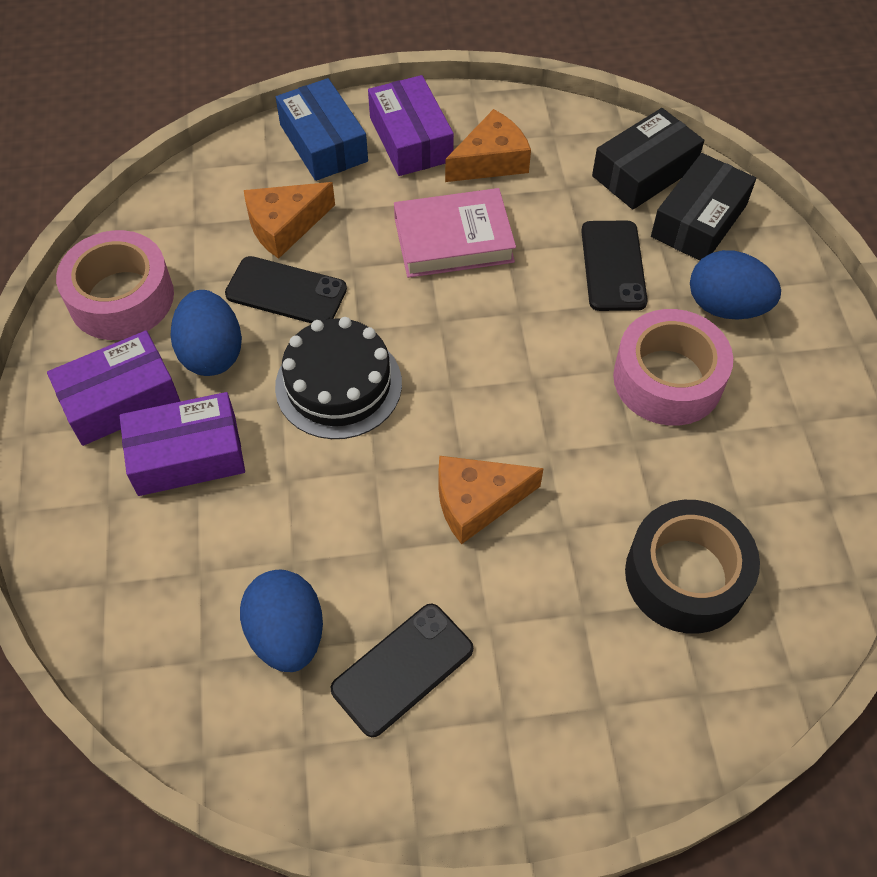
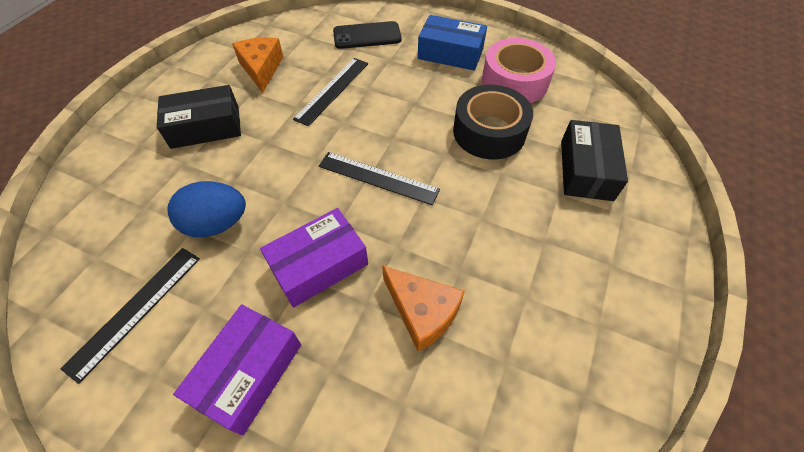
black cake: [275,317,402,439] = 1 -> none = 0
black phone: [225,256,347,324] [331,604,473,737] [581,221,648,311] = 3 -> [333,21,402,49] = 1
black ruler: none = 0 -> [61,248,200,384] [293,58,368,126] [319,152,440,205] = 3
blue egg: [170,290,242,376] [240,569,323,672] [690,250,781,320] = 3 -> [167,181,246,237] = 1
orange cheese: [244,182,335,259] [438,456,544,545] [445,109,531,182] = 3 -> [232,37,283,93] [382,265,465,352] = 2
pink book: [394,188,516,278] = 1 -> none = 0
pink tape: [56,230,174,340] [613,309,733,426] = 2 -> [482,38,556,103] = 1
purple box: [47,331,181,446] [119,392,245,496] [368,75,454,176] = 3 -> [173,304,301,436] [260,208,368,308] = 2

